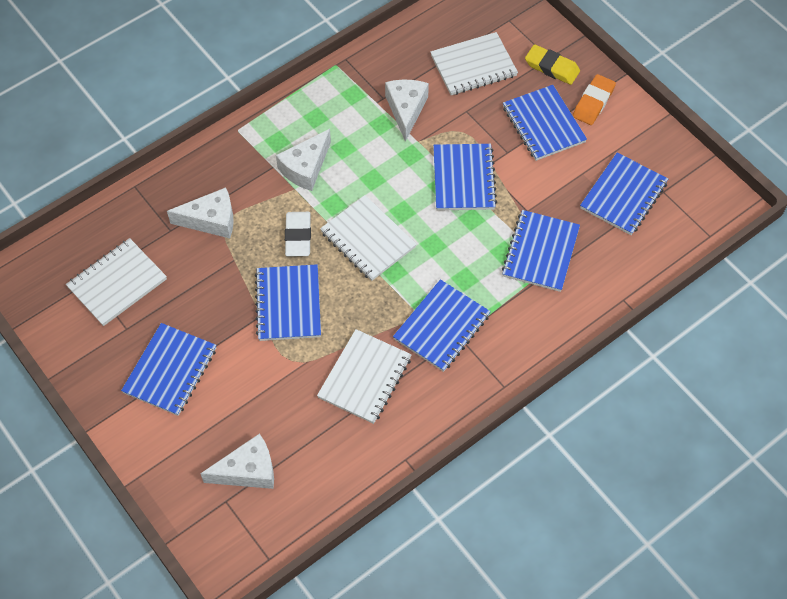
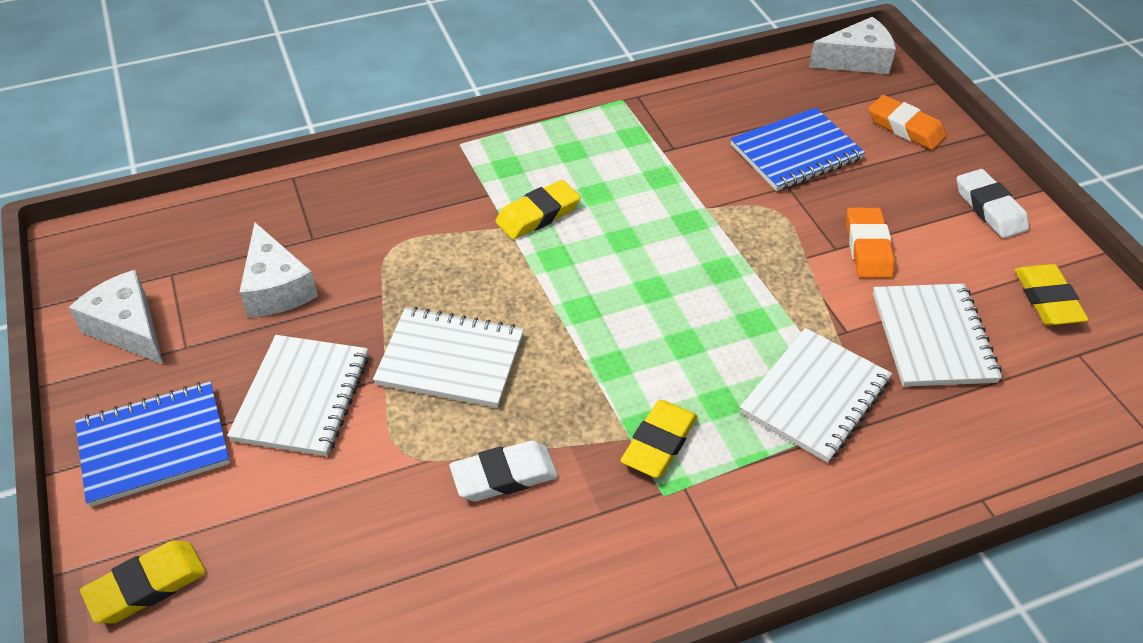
blue notebook: [121,323,217,416] [255,264,321,341] [393,279,491,372] [433,144,497,211] [502,210,580,292] [503,85,587,161] [580,153,668,235] = 7 -> [75,381,230,507] [730,108,865,191] = 2
orange eraser: [573,74,616,125] = 1 -> [846,208,895,278] [868,95,947,150] = 2
white cheese: [167,188,234,238] [200,433,274,489] [276,129,331,191] [385,80,429,142] = 4 -> [68,270,163,364] [239,223,318,317] [809,17,896,74] = 3
white eraser: [285,212,311,257] = 1 -> [449,440,558,502] [957,169,1029,238] = 2
yellow eraser: [525,44,580,85] = 1 -> [80,541,206,623] [495,180,580,240] [620,400,697,478] [1014,264,1089,325] = 4

